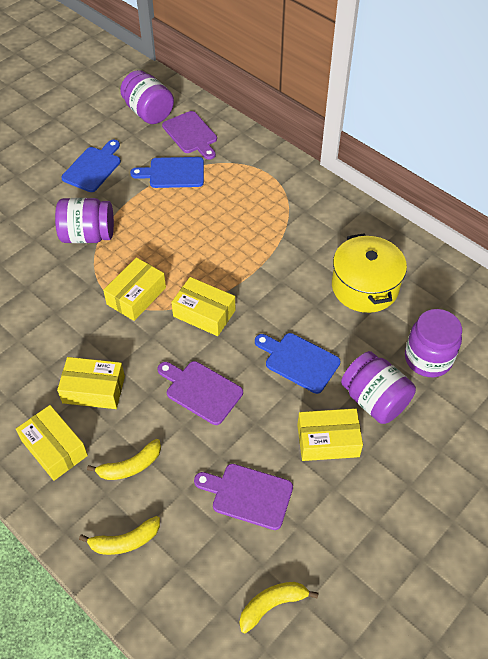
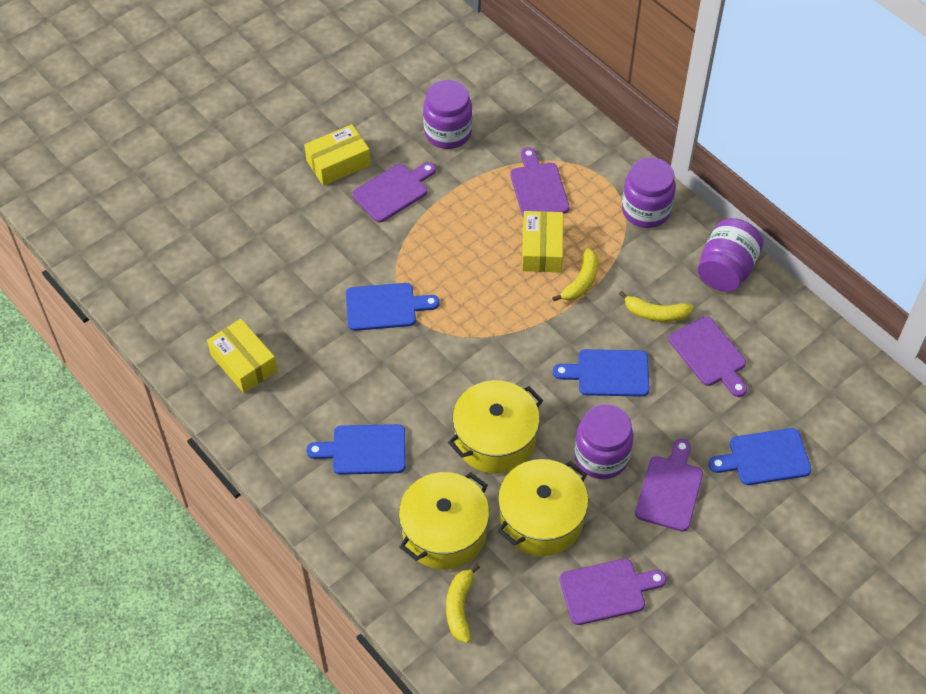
blue cutting board: [61,140,121,192] [130,157,204,188] [255,333,341,394] = 3 -> [306,424,405,475] [346,283,440,331] [553,349,649,397] [708,428,811,485] = 4
purple cutting board: [158,361,243,425] [162,111,217,160] [194,464,293,530] = 3 -> [352,162,436,222] [510,148,570,216] [559,558,666,625] [635,439,703,532] [669,316,747,397] = 5
yellow box: [16,405,88,481] [57,357,125,409] [103,257,166,321] [171,277,235,336] [297,408,363,461] = 5 -> [207,319,277,393] [304,124,371,186] [522,211,563,272] = 3
yellow pot: [332,233,407,313] = 1 -> [399,472,489,570] [448,380,543,474] [498,459,588,556] = 3

